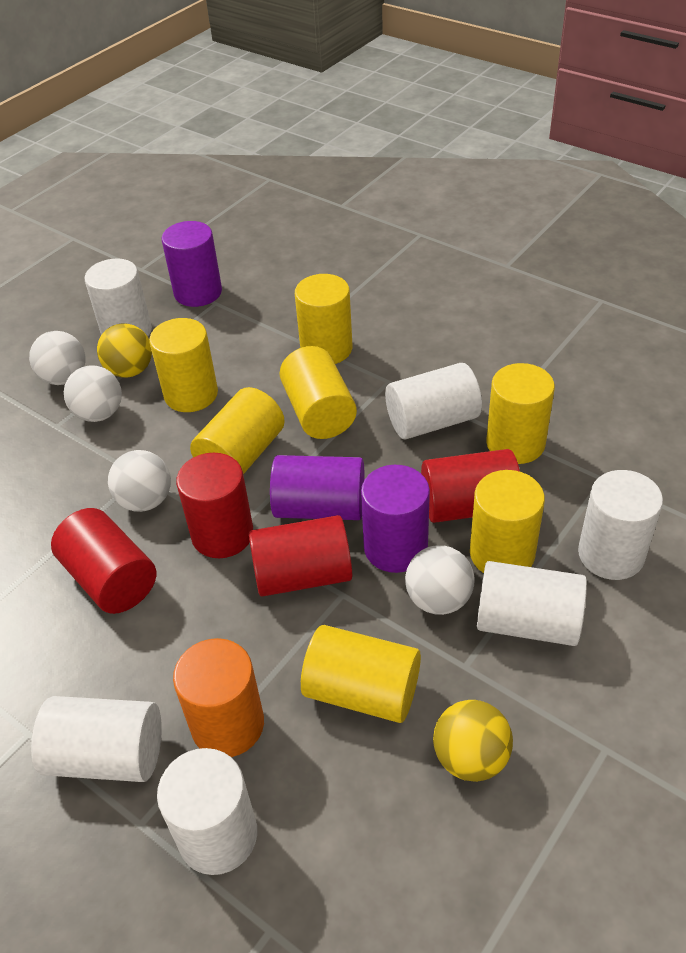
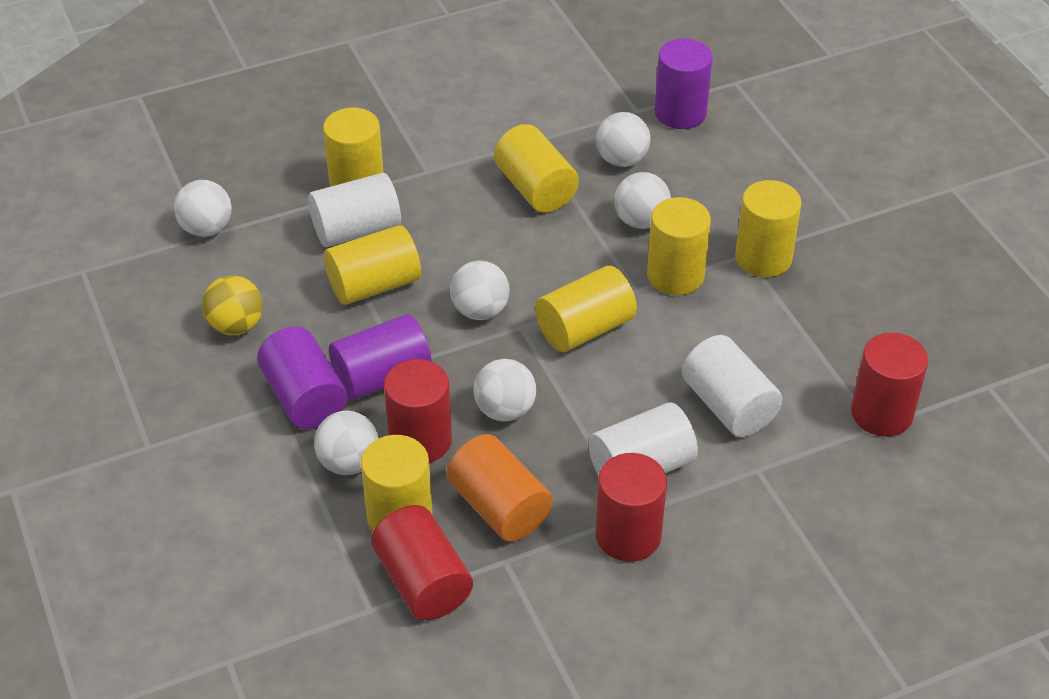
white ball: [29,331,86,385] [64,365,122,422] [108,450,171,512] [405,545,474,615] = 4 -> [174,180,232,237] [314,411,378,475] [450,261,510,320] [473,359,536,422] [596,112,651,167] [614,172,671,229] = 6
white cylinder: [31,696,162,782] [85,258,152,336] [157,748,257,875] [385,363,482,439] [477,561,587,646] [578,470,663,580] = 6 -> [308,173,401,247] [589,402,698,476] [682,335,782,437] = 3
yellow ball: [97,323,152,378] [433,700,513,782] = 2 -> [202,275,263,335] = 1

